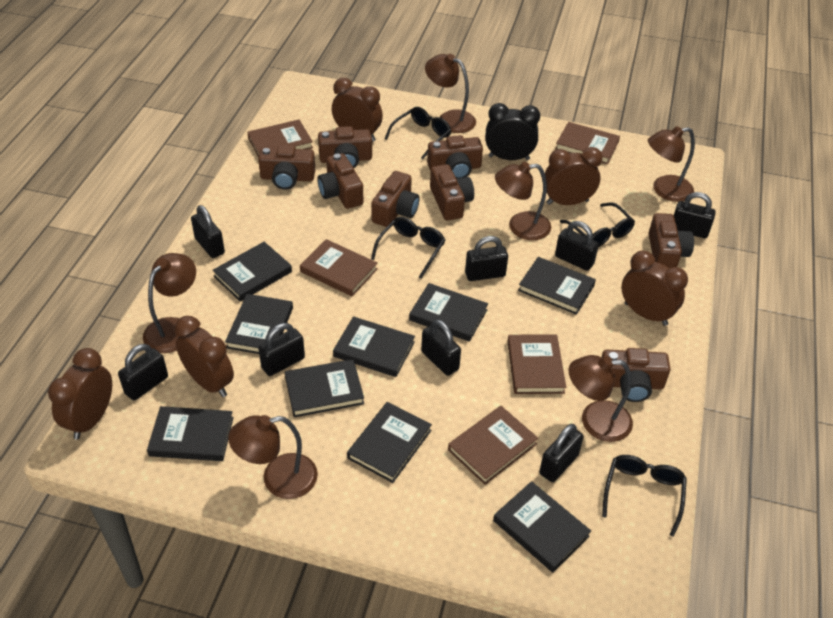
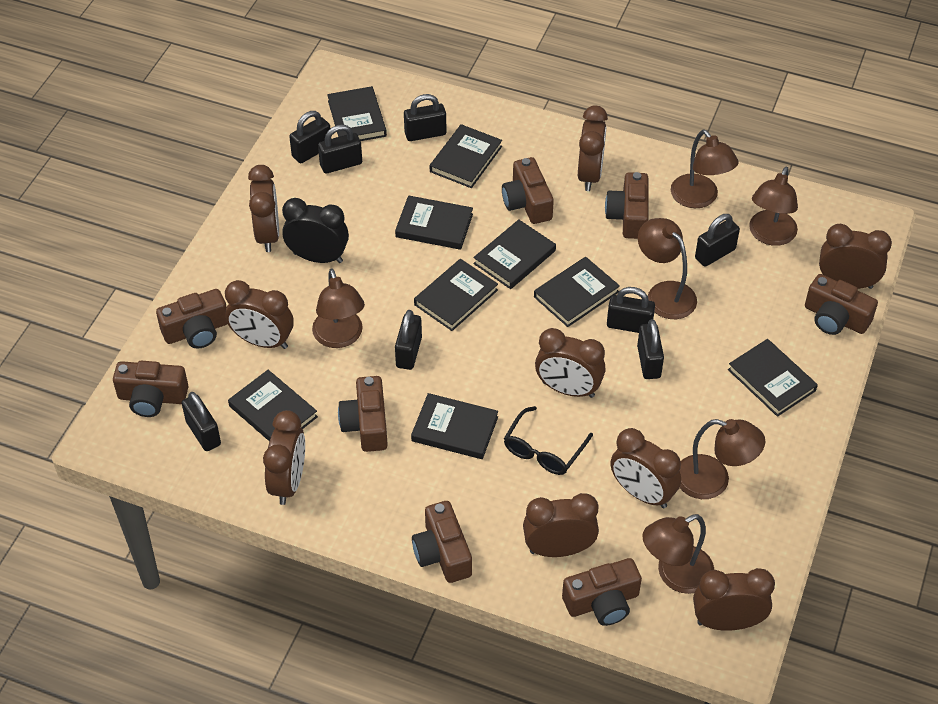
black glasses: [371,217,445,279] [385,107,451,160] [560,202,635,247] [602,455,687,537] = 4 -> [504,406,593,475] = 1
brown book: [247,120,313,158] [300,239,378,296] [448,406,538,485] [507,334,566,394] [555,122,620,164] = 5 -> none = 0
brown clock: [48,348,112,440] [174,316,234,397] [332,78,383,142] [545,147,603,205] [622,251,688,326] = 5 -> [225,280,294,349] [248,165,279,252] [263,410,305,505] [523,493,599,557] [535,328,606,398] [578,106,608,191] [610,428,681,508] [693,568,775,631] [819,224,892,289] = 9

